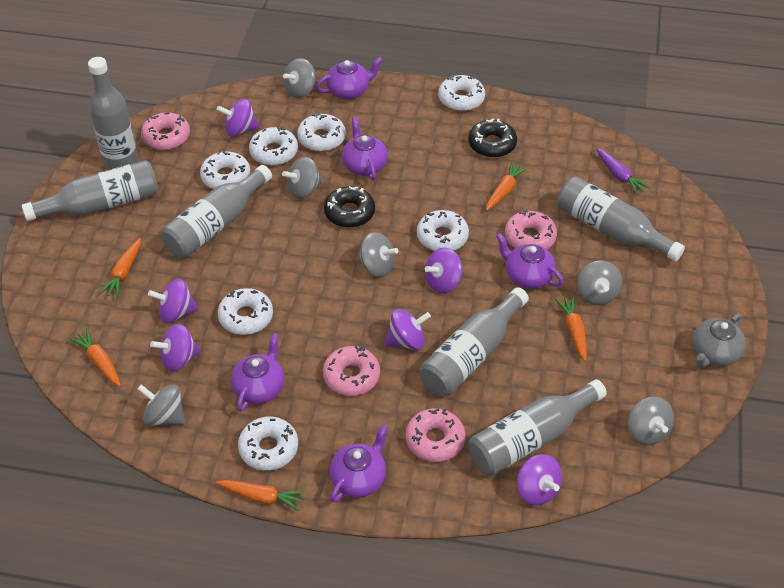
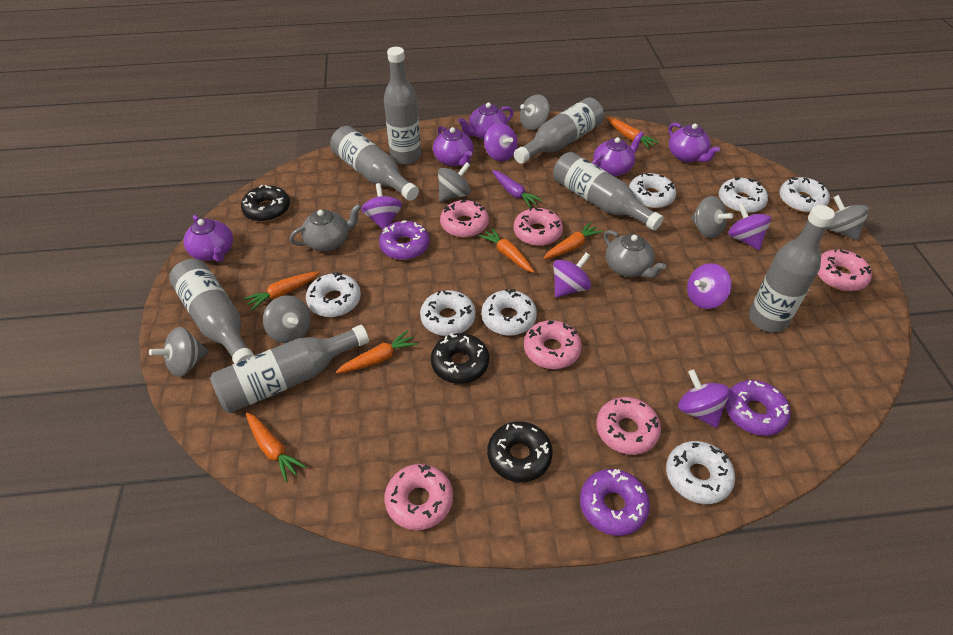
black donut: [324,186,375,228] [469,118,517,158] = 2 -> [241,185,290,222] [431,333,489,384] [487,421,553,482] = 3
grey bottle: [22,160,158,221] [88,57,138,169] [161,165,272,258] [420,287,529,396] [468,380,607,475] [557,177,685,261] = 6 -> [169,259,255,364] [210,325,369,413] [330,126,419,201] [384,47,421,165] [514,97,604,164] [553,152,664,231] [749,205,835,333] = 7
grey teapot: [692,314,746,367] = 1 -> [290,204,361,251] [604,230,666,278] = 2
orange carrot: [69,328,121,386] [99,238,141,298] [216,480,305,511] [486,162,528,211] [555,296,587,362] = 5 -> [243,271,320,311] [246,412,306,482] [336,330,418,374] [479,228,534,273] [543,222,603,259] [607,117,659,149] = 6
pink donut: [141,112,190,150] [323,346,380,396] [406,408,465,462] [505,210,557,249] = 4 -> [385,464,453,530] [440,200,489,238] [514,207,563,246] [524,320,582,369] [596,397,661,455] [817,249,872,291] = 6
purple donut: none = 0 -> [379,220,430,260] [580,469,650,536] [725,380,790,436] = 3

